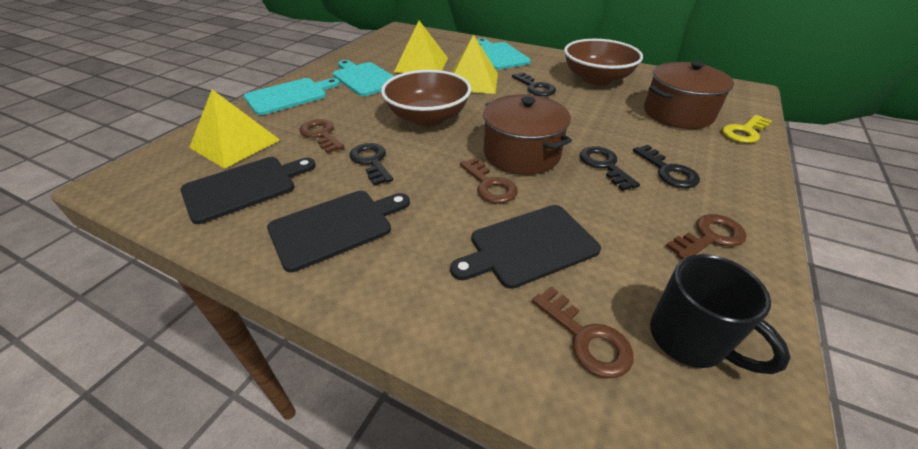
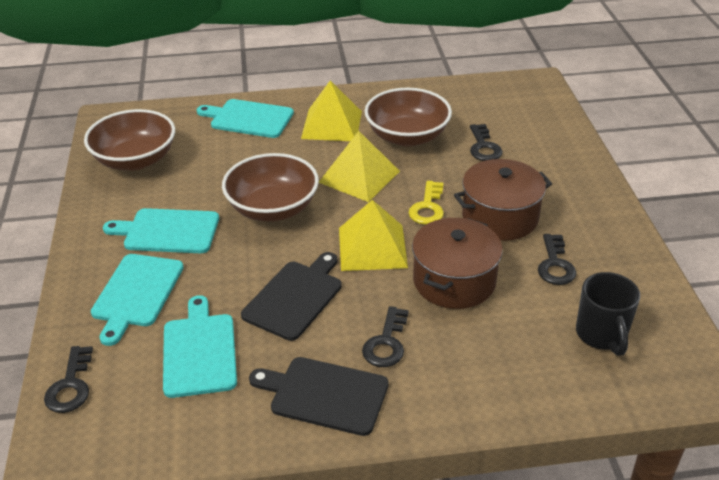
black cutting board: [180,157,316,224] [267,191,410,272] [450,205,601,289] = 3 -> [241,252,342,341] [249,357,389,436] = 2
brown bowl: [381,70,471,126] [564,39,643,85] = 2 -> [84,109,175,171] [222,153,319,222] [365,88,452,146] = 3
brown key: [299,119,344,153] [460,157,518,204] [532,286,633,378] [666,214,747,260] = 4 -> none = 0
turquoise cutting board: [244,78,340,115] [333,60,394,96] [477,38,531,70] = 3 -> [91,254,184,346] [103,208,219,253] [163,295,237,398] [197,99,294,138] = 4

